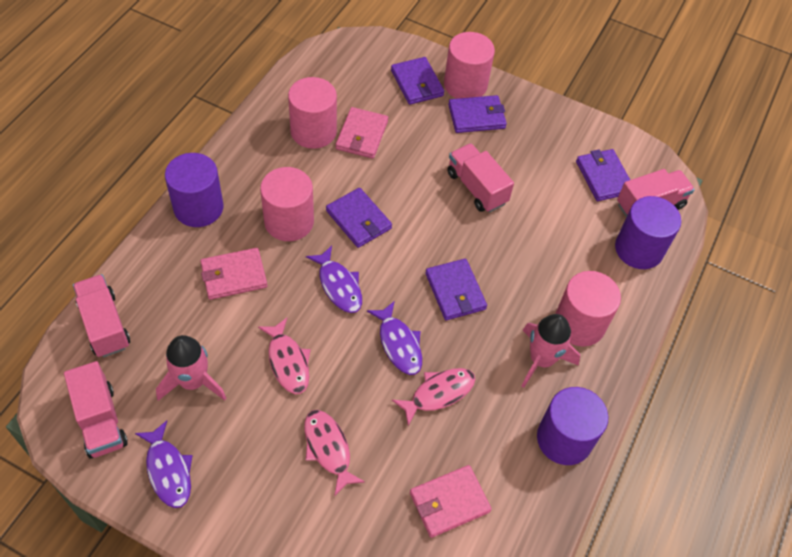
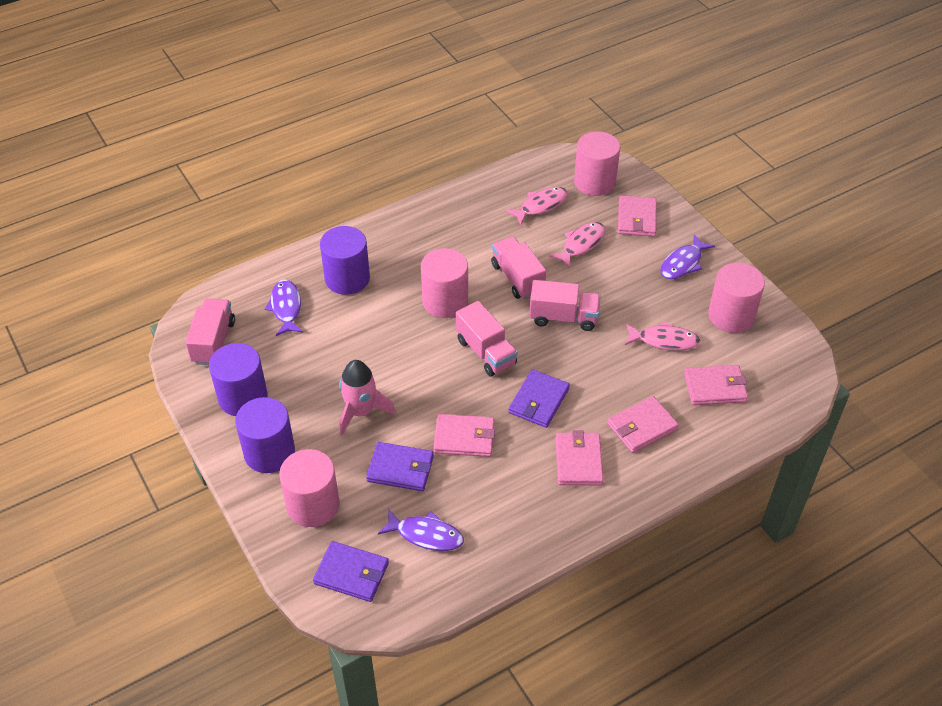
pink rocket: [156,335,226,401] [521,314,580,388] = 2 -> [339,360,396,436] = 1
pink wallet: [200,248,267,300] [336,107,388,159] [410,465,492,538] = 3 -> [433,414,495,457] [556,430,604,485] [608,396,679,453] [618,196,657,237] [684,365,748,405] = 5
purple wallet: [326,188,392,248] [391,57,444,105] [425,259,487,320] [448,95,507,133] [576,149,630,201] = 5 -> [313,541,389,602] [366,442,434,491] [509,369,570,428] = 3

